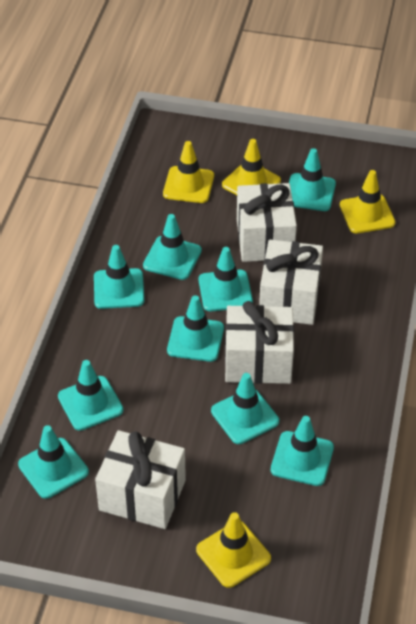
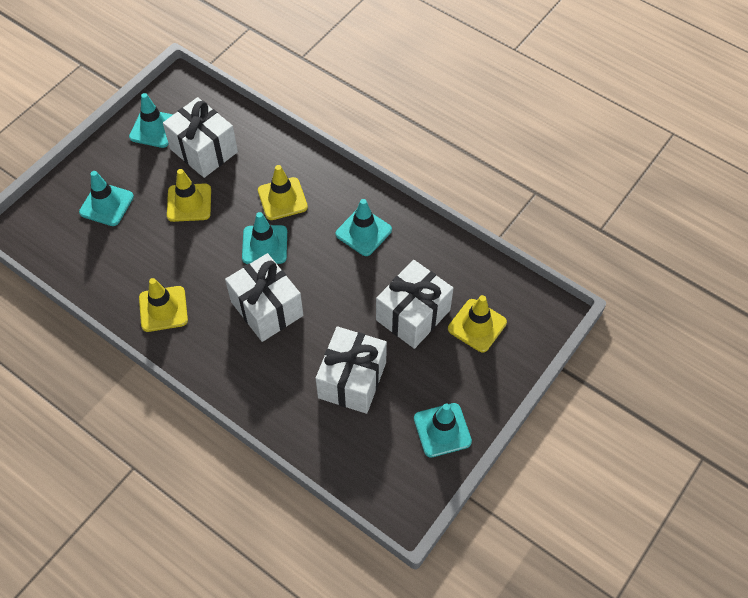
turquoise traffic cone: [18,425,89,499] [58,360,123,431] [94,245,144,309] [143,214,202,280] [167,295,224,362] [199,247,253,311] [211,373,279,444] [271,416,334,486] [289,148,336,211] = 9 -> [79,171,134,226] [129,93,173,148] [242,212,287,264] [335,199,392,256] [414,403,472,457] = 5

